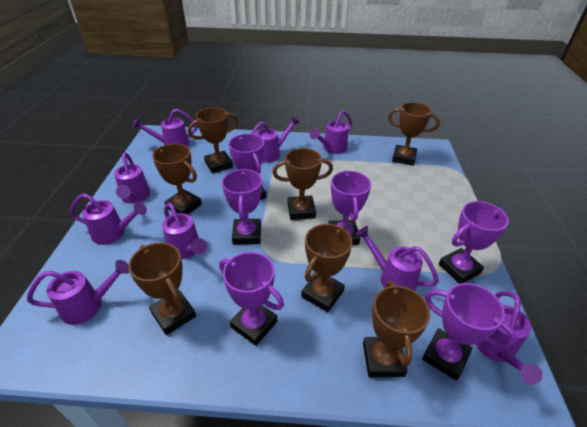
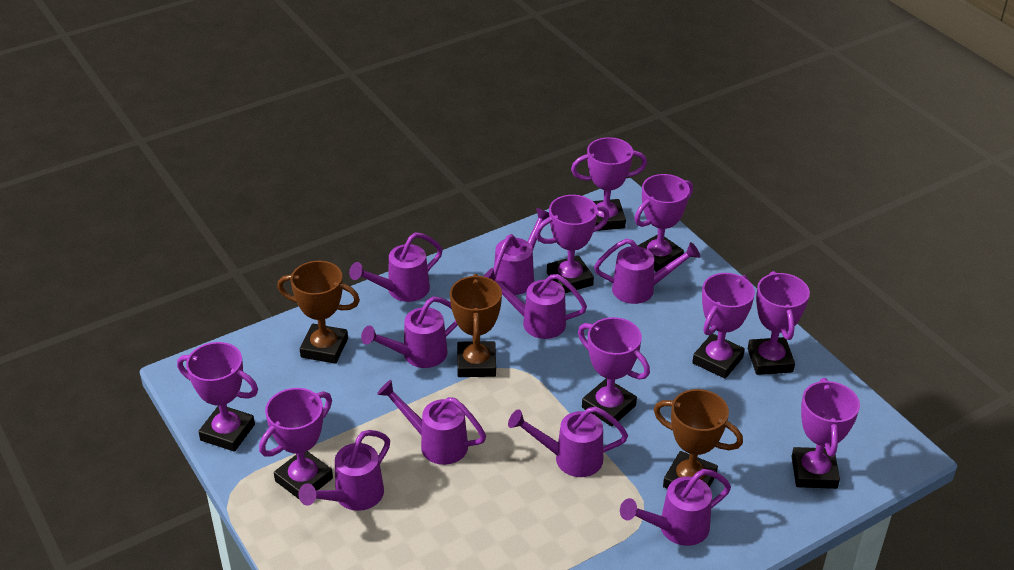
brown trophy: [128,242,196,335] [152,144,202,214] [188,107,238,173] [272,148,333,220] [301,224,352,312] [363,281,430,377] [388,102,440,166] = 7 -> [277,261,360,364] [450,274,502,377] [654,389,743,489] = 3
purple trophy: [219,252,284,346] [222,169,262,245] [229,134,266,200] [328,170,371,245] [422,283,517,381] [439,201,509,284] = 6 -> [177,342,258,452] [259,388,333,500] [535,195,610,293] [571,137,647,231] [578,317,650,426] [634,174,693,272] [692,273,755,379] [748,271,810,375] [792,378,860,489] = 9

